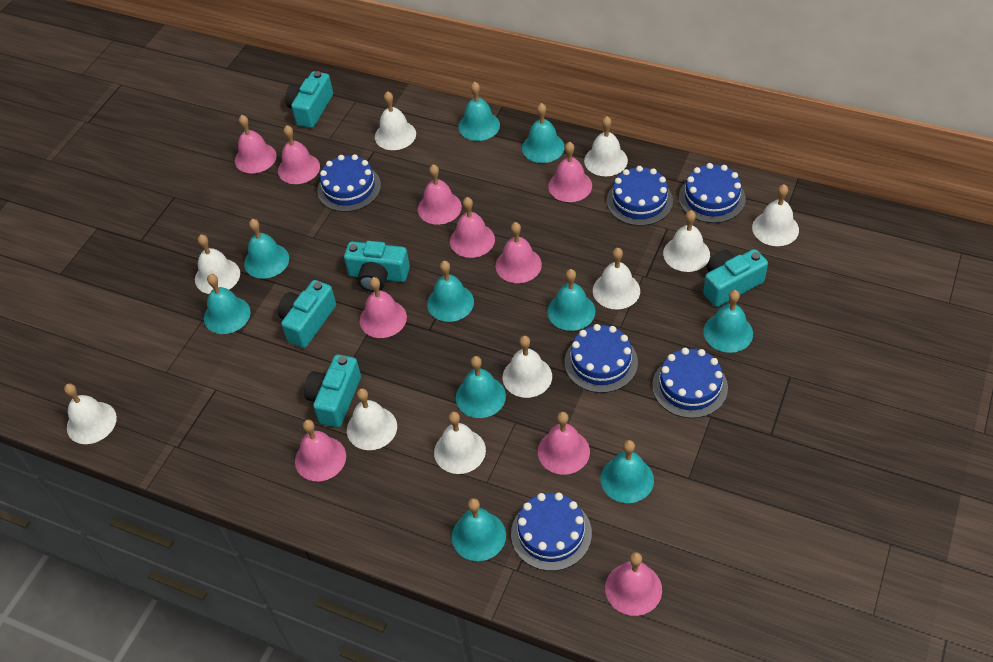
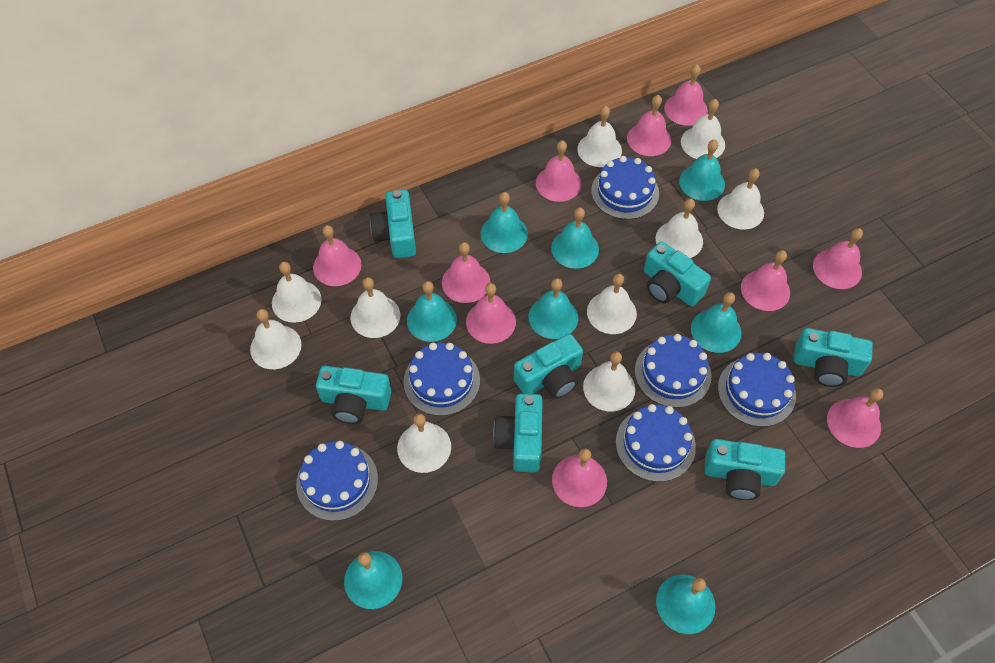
turquoise bell: [204,274,251,334] [244,219,289,279] [427,261,474,322] [452,498,506,561] [456,356,506,418] [458,82,500,141] [522,103,565,163] [547,269,595,331] [600,440,654,503] [703,290,753,353] = 10 -> [344,551,403,609] [407,281,457,342] [481,192,528,253] [529,278,578,339] [551,208,599,269] [656,575,715,634] [679,139,725,201] [691,292,741,353] = 8
turquoise camera: [278,280,336,348] [285,71,333,128] [304,354,361,427] [344,241,410,292] [703,249,768,307] = 5 -> [316,366,391,424] [370,190,416,258] [493,394,543,473] [514,334,583,399] [644,241,711,306] [704,439,785,500] [794,328,873,387] = 7

